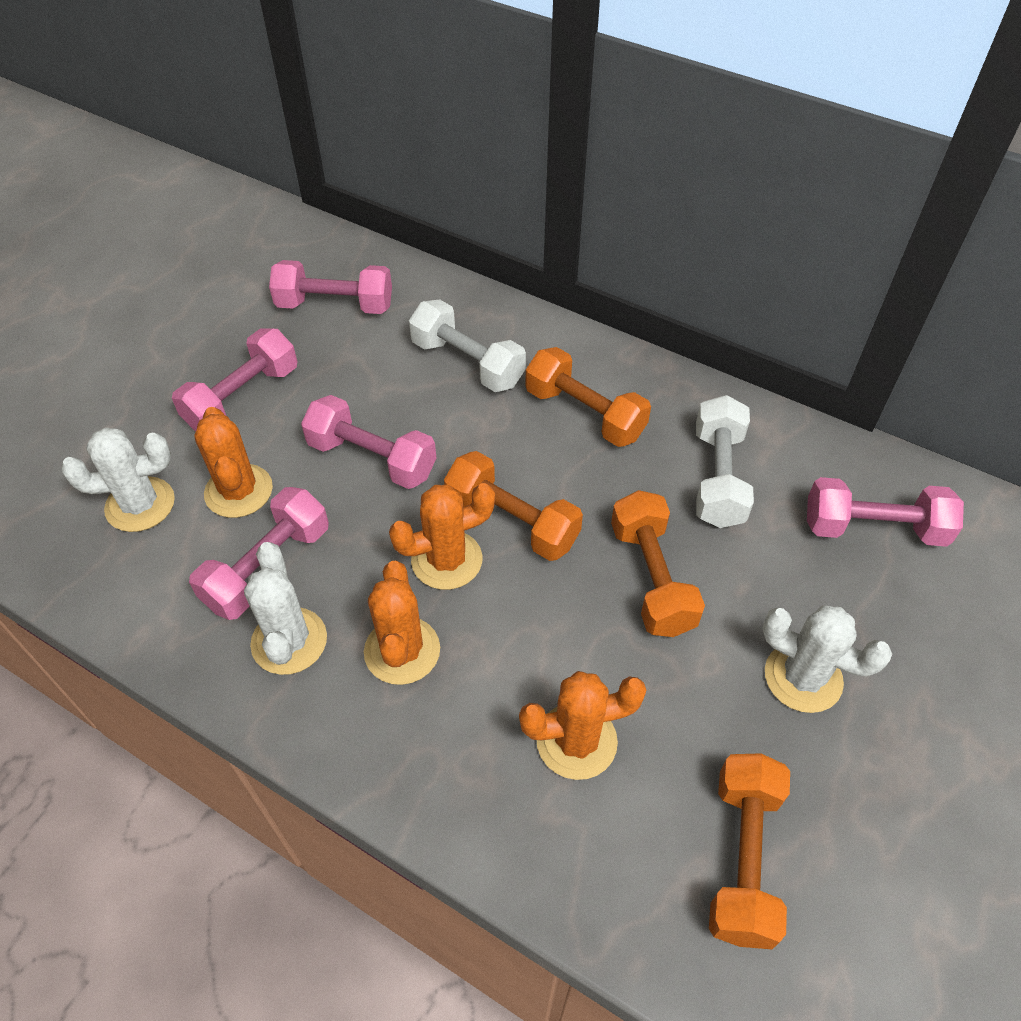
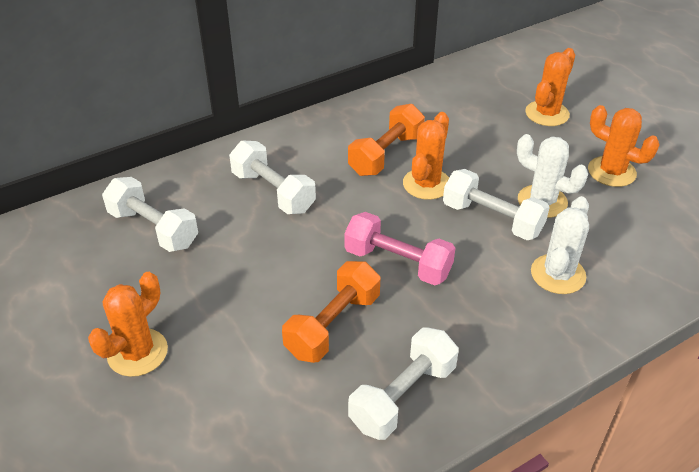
orange dumbbell: [444,451,583,561] [525,347,651,447] [611,490,705,637] [709,753,790,949] = 4 -> [282,261,380,363] [348,104,425,176] = 2
pink dumbbell: [172,329,298,431] [189,487,329,620] [269,260,392,314] [301,395,436,489] [807,477,964,547] = 5 -> [344,212,455,286] = 1
white cactus: [61,427,175,532] [244,542,327,675] [762,605,892,713] = 3 -> [517,134,588,218] [531,196,589,294] = 2
white dumbbell: [409,300,526,392] [696,395,754,528] = 2 -> [102,177,198,252] [229,141,316,214] [348,327,459,440] [443,169,550,240] = 4

